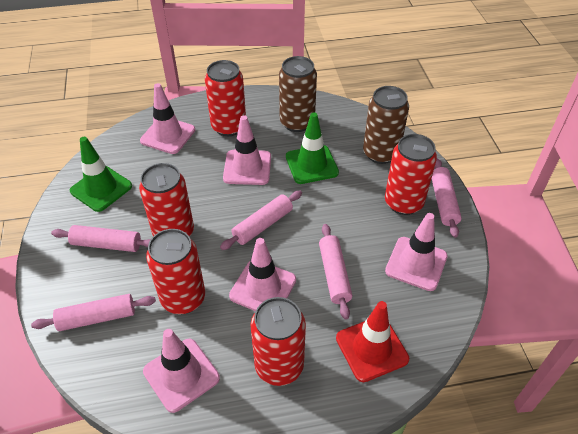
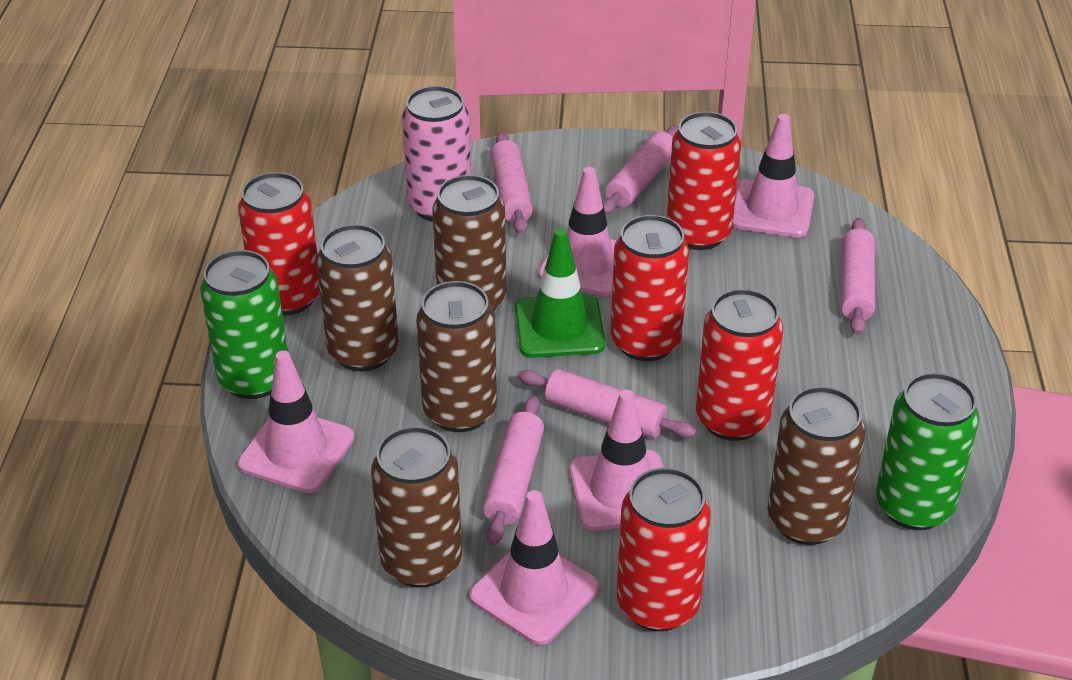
brown can: [279,56,317,132] [363,86,409,164] = 2 -> [317,224,399,371] [371,426,462,587] [416,281,497,432] [432,175,506,310] [767,386,866,545] = 5
green can: none = 0 -> [200,250,288,399] [876,372,979,530] = 2
green traffic cone: [70,137,132,212] [286,112,339,184] = 2 -> [515,228,605,358] = 1
pink can: none = 0 -> [402,86,471,222] = 1
red traffic cone: [336,301,409,382] = 1 -> none = 0

